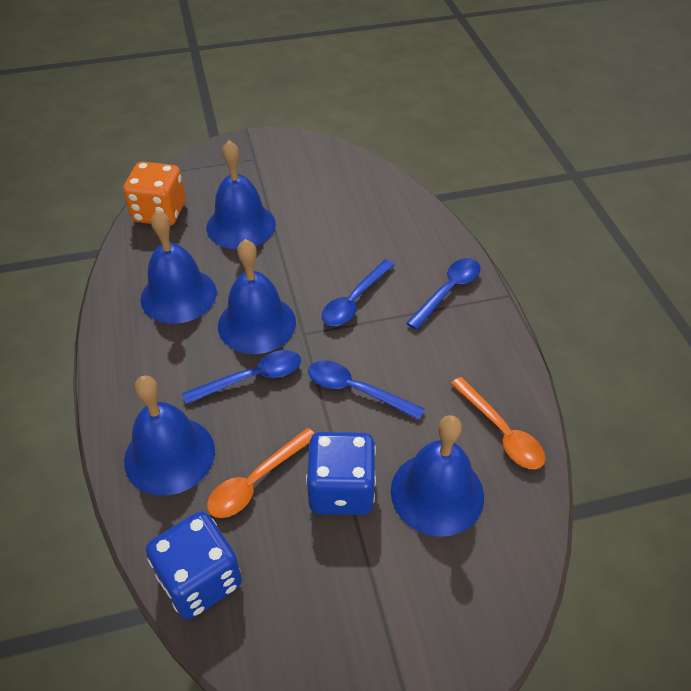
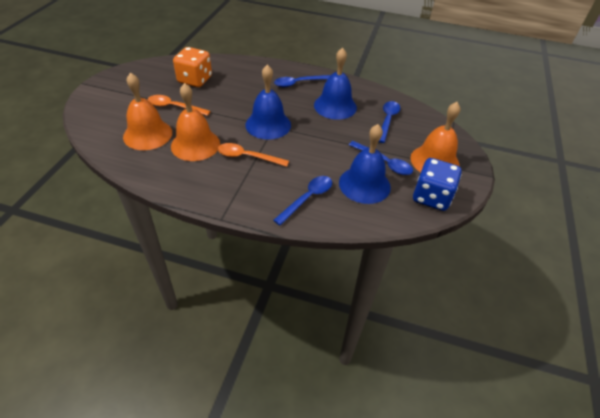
blue bell: [124,375,215,496] [140,210,217,324] [207,140,276,249] [218,239,296,354] [391,415,484,537] = 5 -> [245,65,291,140] [314,48,357,120] [339,124,391,204] = 3
blue dice: [146,511,242,619] [306,432,376,515] = 2 -> [413,158,462,211] = 1
orange bell: none = 0 -> [123,73,172,150] [171,83,220,161] [411,102,460,172] = 3

